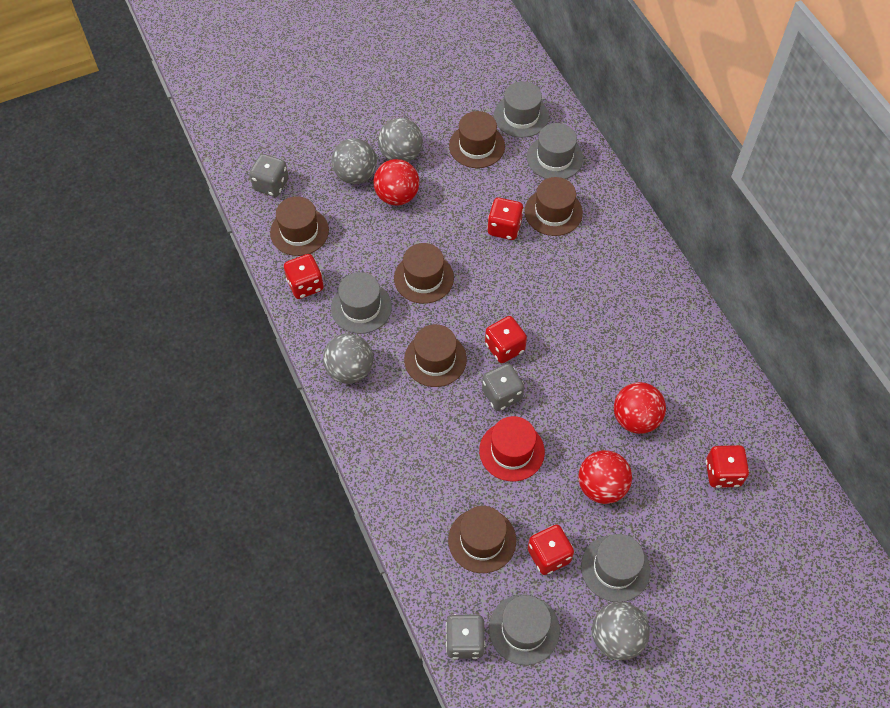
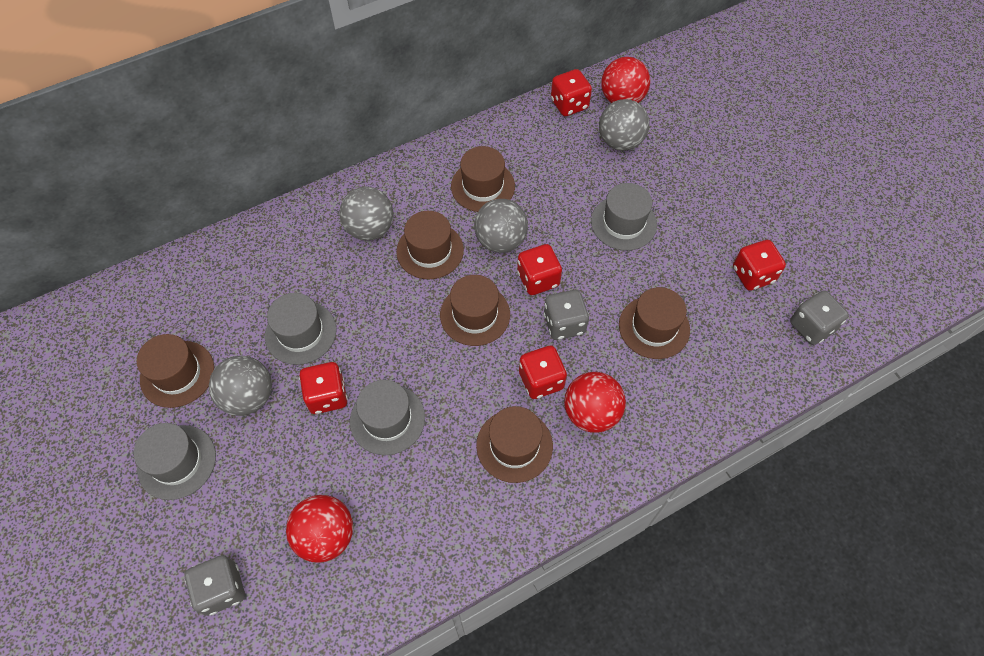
grey hat: [331,272,392,334] [489,594,560,665] [494,81,549,138] [527,123,583,179] [581,534,650,602] = 5 -> [133,423,216,500] [265,293,337,365] [350,380,425,455] [591,183,657,250] = 4
red hat: [479,416,545,481] = 1 -> none = 0

